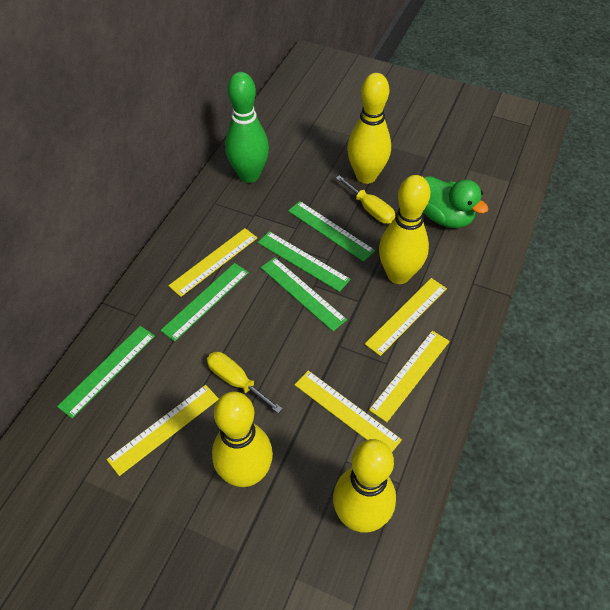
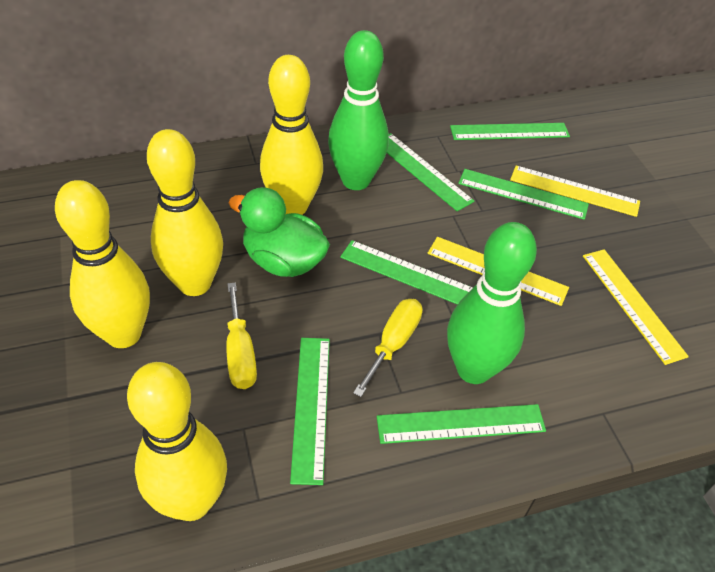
green bowling pin: [225,72,269,183] = 1 -> [328,30,389,190] [447,222,537,384] = 2
green ruler: [57,326,155,419] [160,263,249,341] [258,231,351,292] [261,257,347,331] [288,201,375,262] = 5 -> [290,338,330,485] [340,240,473,305] [377,404,546,444] [387,133,474,211] [450,123,570,140] [458,169,589,220] = 6
yellow ruler: [107,385,219,476] [168,228,257,297] [295,370,402,452] [365,278,447,356] [369,331,450,422] = 5 -> [427,237,569,306] [510,165,640,217] [583,249,689,365] = 3

